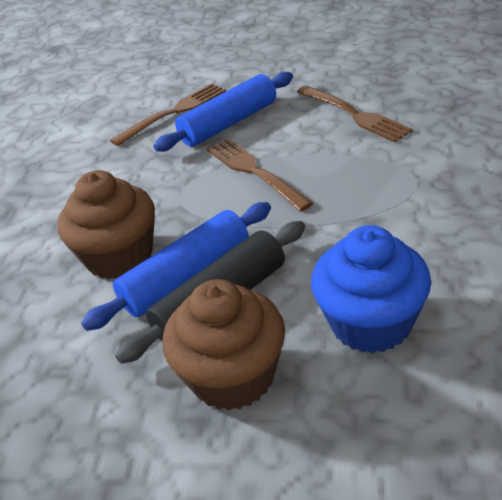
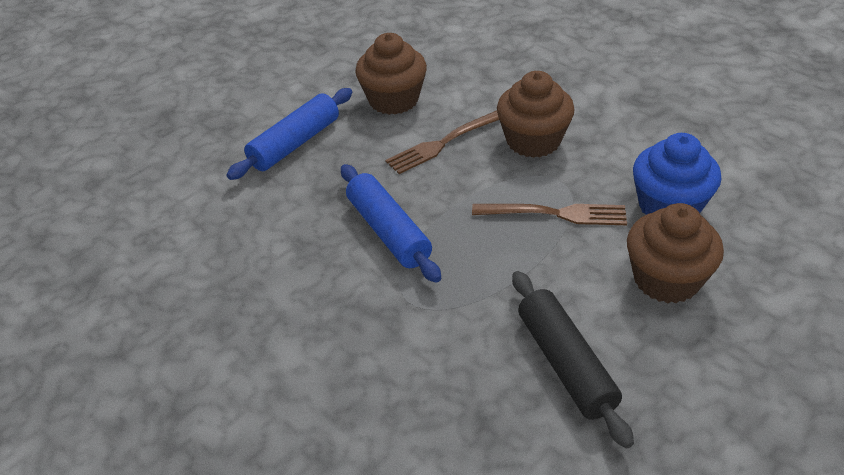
brown cupcake: [57,170,155,279] [162,279,285,411] = 2 -> [355,33,427,115] [497,71,575,158] [627,203,724,303] = 3
brown fork: [110,83,226,146] [206,138,313,211] [297,86,413,142] = 3 -> [385,110,499,174] [472,204,627,225] = 2

